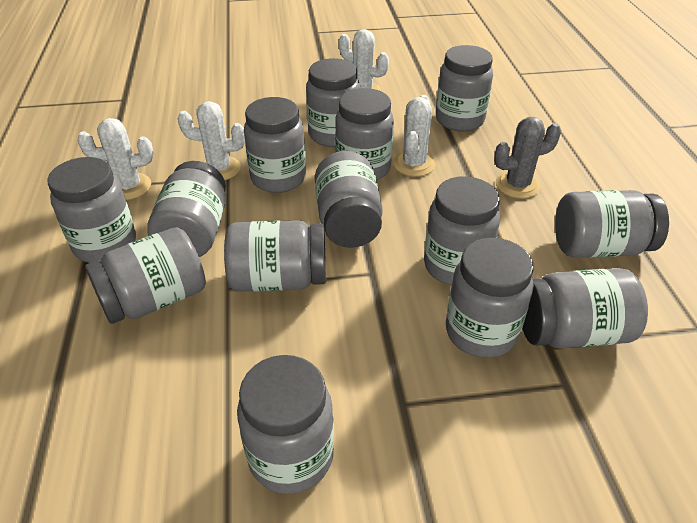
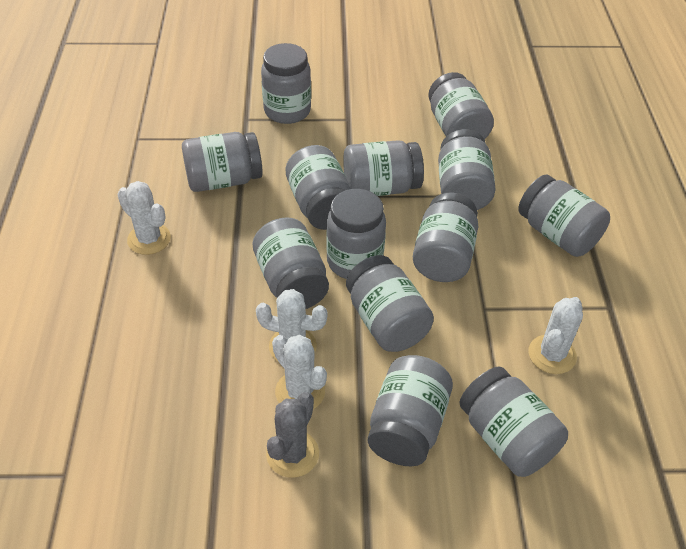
grey jar: [47,157,136,263] [85,227,206,324] [147,161,226,257] [224,220,326,292] [237,355,334,494] [244,97,306,193] [306,58,360,147] [315,151,383,248] [335,88,394,180] [424,176,500,285] [436,45,493,131] [446,238,534,358] [522,268,648,348] [555,190,669,257] = 14 -> [182,132,263,192] [253,217,329,309] [261,43,311,124] [286,145,351,230] [326,189,386,279] [343,140,424,196] [346,255,434,352] [368,355,453,466] [413,192,478,282] [428,72,494,140] [438,129,496,210] [459,366,568,477] [518,175,610,257] = 13

